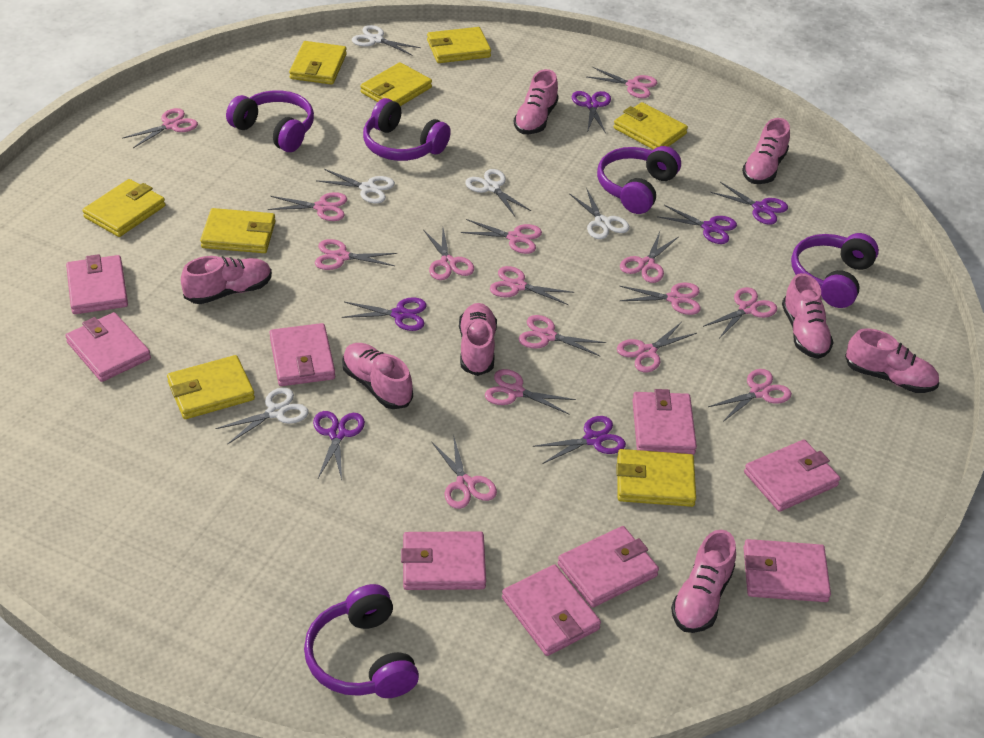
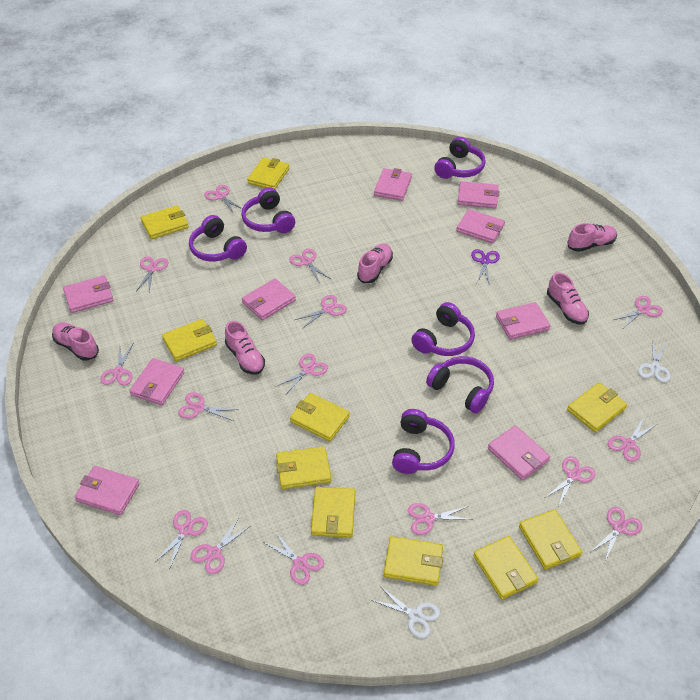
pink shoe: [181,256,272,304] [342,343,413,409] [459,303,497,376] [514,69,559,134] [671,530,736,633] [742,118,790,184] [782,273,834,359] [845,328,939,393] = 8 -> [52,322,99,361] [225,321,265,375] [357,243,393,283] [547,272,589,325] [567,223,617,252] = 5
purple headphones: [226,90,314,152] [304,584,419,698] [363,98,451,161] [597,146,681,214] [791,233,879,308] = 5 -> [189,215,247,261] [242,187,295,233] [392,409,455,474] [411,302,475,356] [426,356,494,413] [434,137,485,179] = 6
purple scissors: [313,411,365,480] [341,297,426,331] [532,416,626,464] [572,91,611,133] [657,205,737,244] [710,182,788,225] = 6 -> [471,249,500,285] = 1
white scissors: [215,387,309,445] [317,169,395,204] [352,25,421,55] [465,169,531,216] [569,189,630,239] = 5 -> [371,586,440,638] [638,340,671,383] = 2
yellow wallet: [82,179,165,237] [167,355,255,419] [200,208,275,253] [289,41,347,85] [360,62,432,106] [427,27,491,63] [613,102,688,150] [617,449,696,507] = 8 -> [141,205,189,239] [162,319,217,361] [247,157,289,189] [276,446,331,489] [290,393,350,442] [311,487,355,538] [384,536,443,586] [473,536,538,600] [519,509,582,570] [567,382,627,432] = 10

